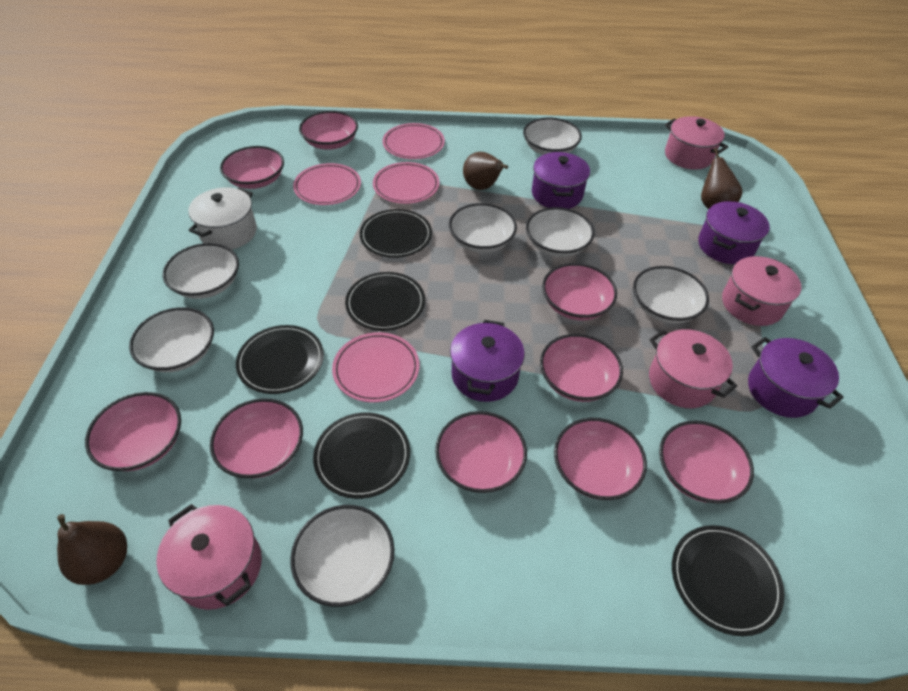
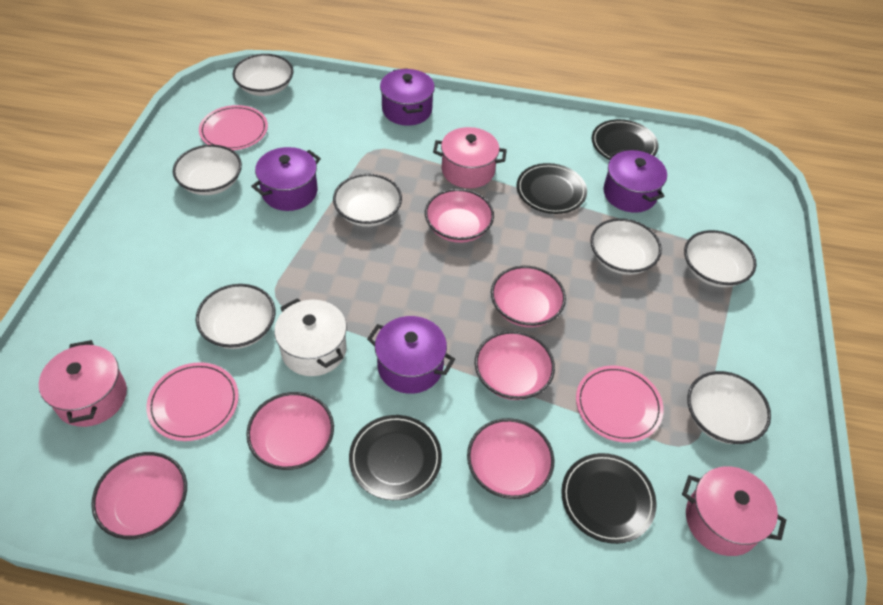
black plate: [236,325,324,394] [313,412,410,499] [345,272,425,331] [360,209,432,258] [672,525,785,636] = 5 -> [349,415,442,500] [517,163,587,214] [561,453,657,544] [592,119,659,160] = 4
brown pear: [57,514,127,585] [463,152,508,190] [701,148,742,209] = 3 -> none = 0
pink bowl: [85,392,181,471] [210,398,303,478] [220,146,284,189] [299,111,358,150] [435,411,527,493] [540,334,623,402] [542,263,617,320] [554,418,647,500] [659,421,754,504] = 9 -> [91,452,187,539] [246,392,334,470] [425,189,494,243] [467,418,554,499] [475,331,555,400] [491,266,566,327] = 6
pink plate: [293,163,361,205] [332,332,419,402] [373,162,439,204] [383,123,445,159] = 4 -> [146,362,239,441] [199,105,268,150] [576,366,664,442] = 3
pink pot: [156,504,262,610] [649,329,737,408] [665,116,728,170] [722,256,801,326] = 4 -> [39,340,127,427] [433,127,507,188] [682,466,786,556] = 3

